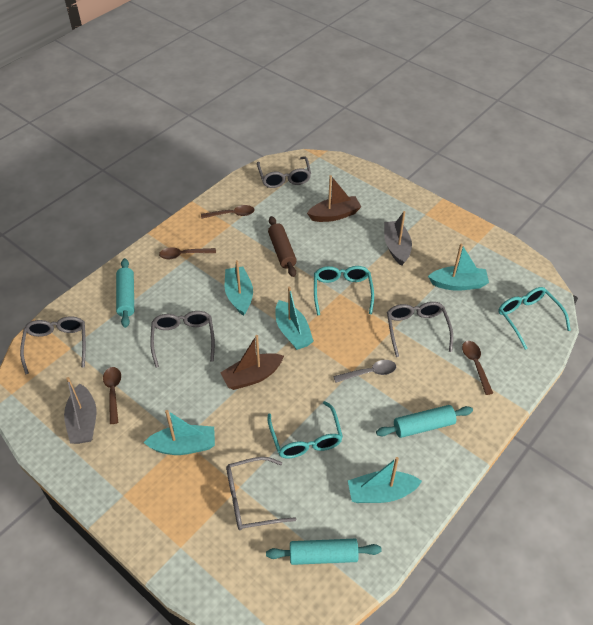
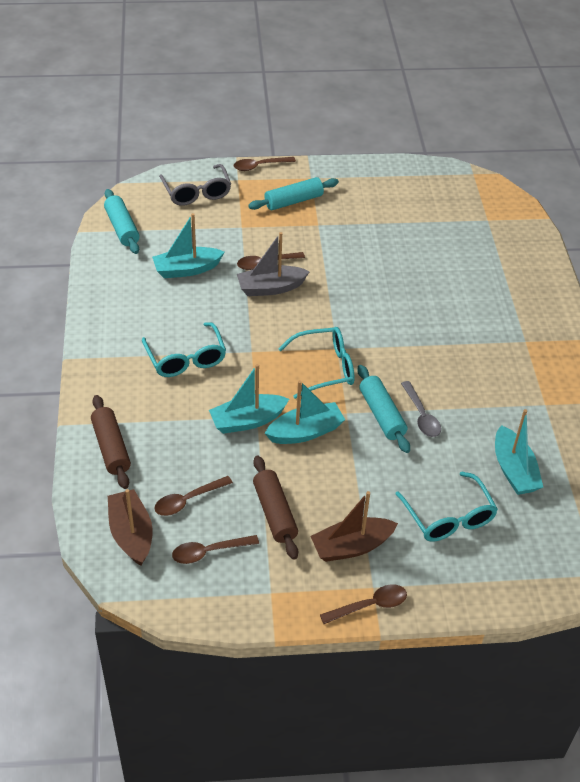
brown rolling pin: [268,216,297,277] = 1 -> [91,395,131,489] [253,456,298,560] = 2
brown spoon: [103,367,121,424] [159,247,216,259] [201,205,255,219] [462,341,493,395] = 4 -> [154,476,233,516] [172,535,259,564] [234,157,296,171] [237,252,305,270] [320,584,407,624] = 5
grey boat: [64,377,96,444] [384,211,412,266] = 2 -> [237,232,310,296] = 1
grey glasses: [20,316,86,375] [150,311,215,368] [226,457,297,530] [257,156,311,188] [387,302,453,357] = 5 -> [159,164,231,206] = 1
turquoise boat: [143,410,215,455] [225,260,253,316] [275,287,314,350] [348,457,422,503] [428,243,489,291] = 5 -> [152,213,224,278] [209,364,289,434] [265,380,345,444] [495,409,543,495] = 4

